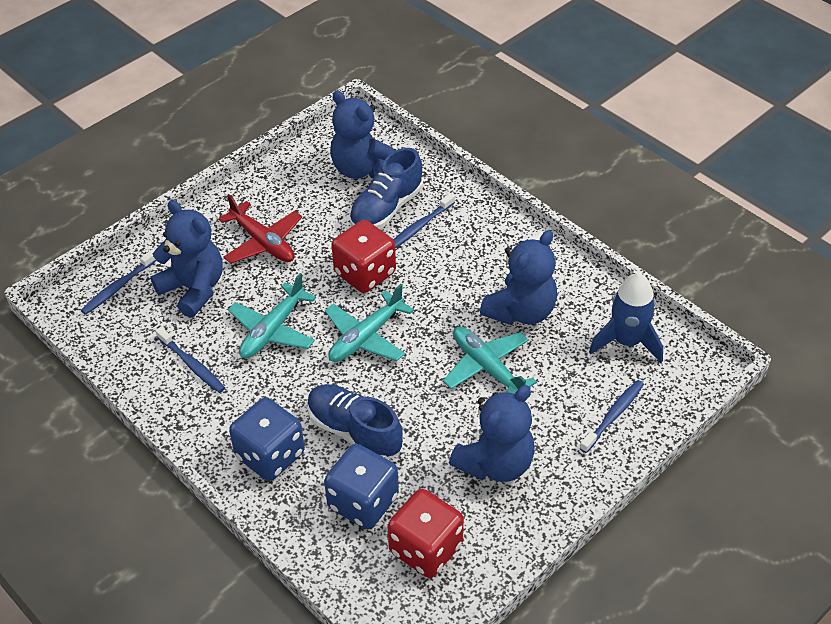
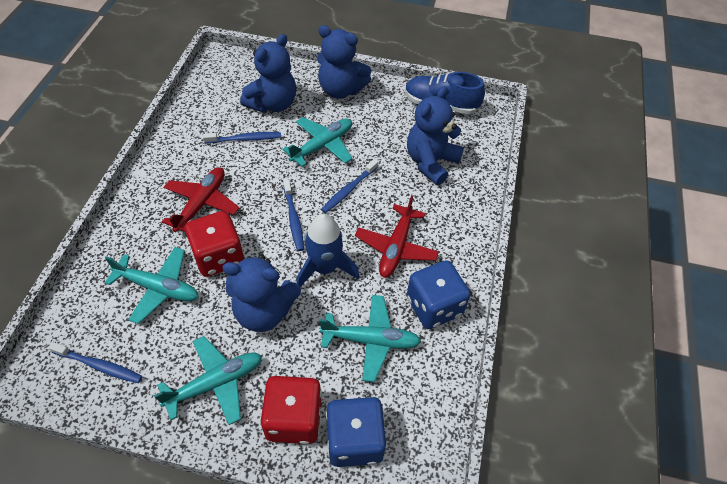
blue shoe: [307,384,403,459] [349,148,423,229] = 2 -> [405,72,485,114] = 1
red plane: [218,194,302,264] = 1 -> [162,167,239,232] [355,195,439,278] = 2
turquoise plane: [228,273,316,358] [325,284,414,362] [443,326,537,394] = 3 -> [105,247,199,324] [154,336,262,425] [283,117,352,167] [319,295,421,382] = 4

